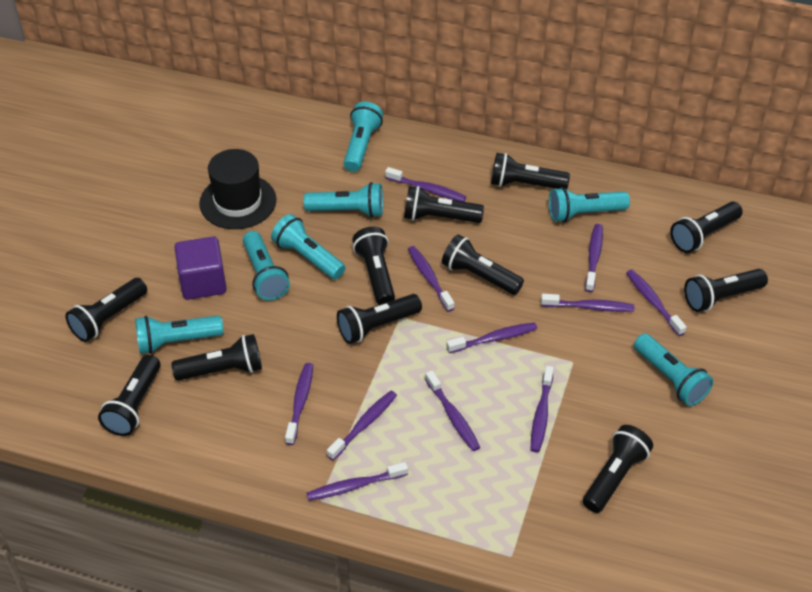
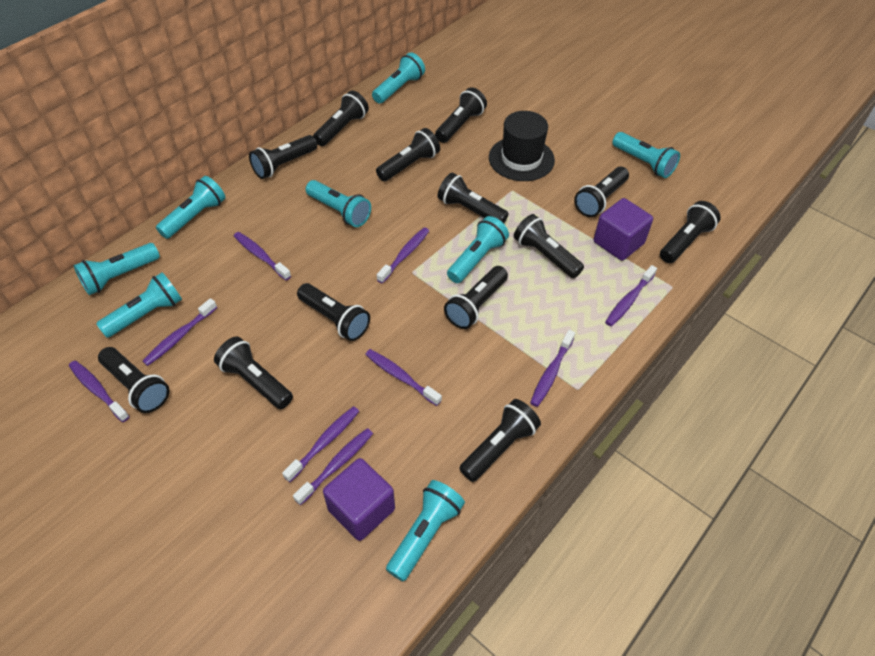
black flashlight: [65,278,147,342] [98,355,160,436] [171,334,262,381] [337,294,422,344] [352,227,395,305] [404,186,484,223] [442,235,524,295] [491,153,570,189] [583,425,653,513] [670,202,743,253] [684,269,768,312] = 11 -> [98,347,170,413] [214,336,293,409] [249,135,317,179] [297,283,370,341] [313,90,369,146] [376,128,440,181] [435,87,487,143] [438,173,509,224] [444,266,508,329] [459,399,541,482] [514,214,584,278] [574,167,629,217] [660,201,721,263] = 13
purple cube: [174,237,227,300] = 1 -> [323,458,395,541] [594,198,653,261] = 2
purple toothbrush: [285,363,313,445] [307,462,408,501] [327,391,397,460] [385,167,466,202] [408,246,455,312] [425,370,480,451] [447,322,537,353] [531,366,554,452] [541,294,634,312] [585,224,603,292] [626,269,687,336] = 11 -> [69,361,130,422] [142,298,217,366] [234,232,291,280] [282,406,359,482] [293,428,373,505] [365,349,442,406] [377,227,429,284] [530,330,575,407] [605,265,657,326] = 9
turquoise flashlight: [135,316,224,354] [243,231,290,300] [271,214,345,280] [304,182,383,218] [343,101,383,172] [549,187,630,222] [634,334,713,406] = 7 -> [74,243,160,295] [96,272,182,338] [156,176,226,239] [306,180,371,227] [372,52,425,103] [386,480,465,581] [447,216,509,283] [612,132,680,178] = 8

